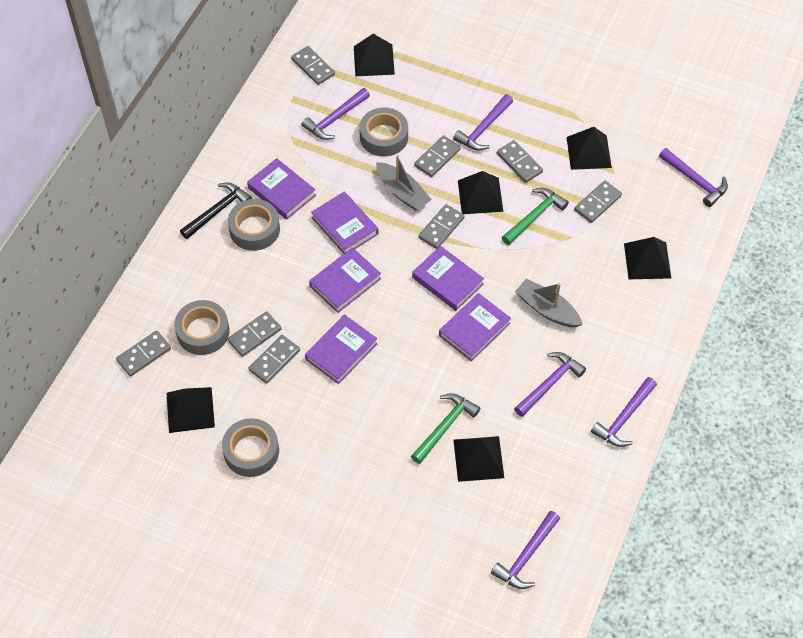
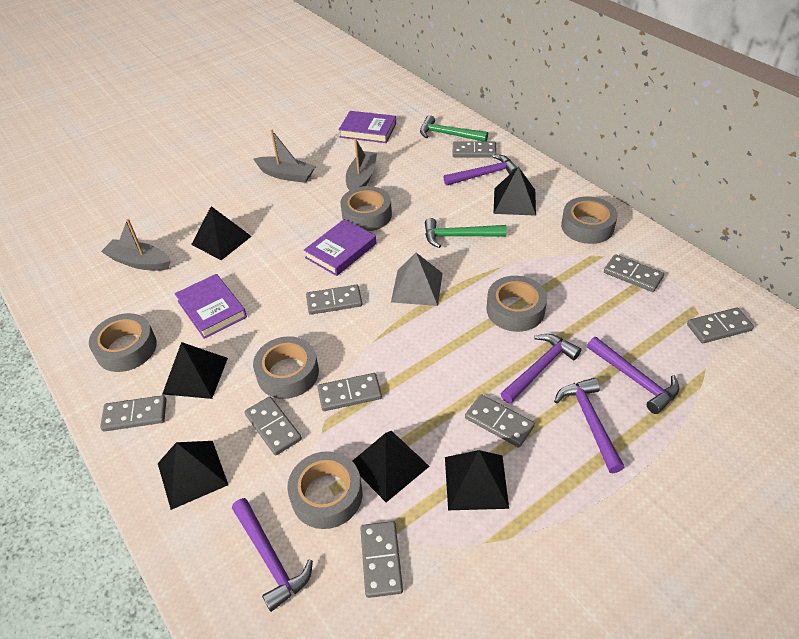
black hammer: [180,182,252,239] = 1 -> none = 0
grey boat: [376,155,432,211] [515,279,583,327] = 2 -> [101,219,171,271] [253,130,316,183] [346,138,377,191] = 3
grey domino: [116,331,171,377] [228,311,282,357] [248,335,300,384] [291,46,335,85] [414,135,461,177] [418,204,464,249] [497,140,543,183] [574,181,622,223] = 8 -> [100,395,167,432] [244,396,302,455] [306,285,362,315] [317,373,382,411] [360,521,403,598] [452,141,496,158] [465,394,535,448] [604,254,664,292] [687,308,754,343] = 9
grey pyramid: none = 0 -> [391,253,443,306] = 1
grey tape: [174,300,230,355] [222,418,279,477] [228,199,280,251] [359,108,408,157] = 4 -> [89,313,157,372] [253,336,319,399] [287,451,362,529] [340,186,392,231] [486,276,547,332] [561,196,618,244] = 6
purple book: [247,158,316,220] [305,314,378,384] [309,247,381,313] [311,192,379,254] [412,246,484,311] [439,293,511,362] = 6 -> [175,274,247,339] [304,219,376,276] [339,111,396,143] = 3
purple hammer: [302,88,370,140] [453,94,513,151] [491,511,560,589] [514,352,586,417] [591,377,657,447] [659,148,728,207] = 6 -> [232,498,313,612] [444,154,517,186] [501,334,581,404] [554,378,624,473] [587,337,679,414] = 5

